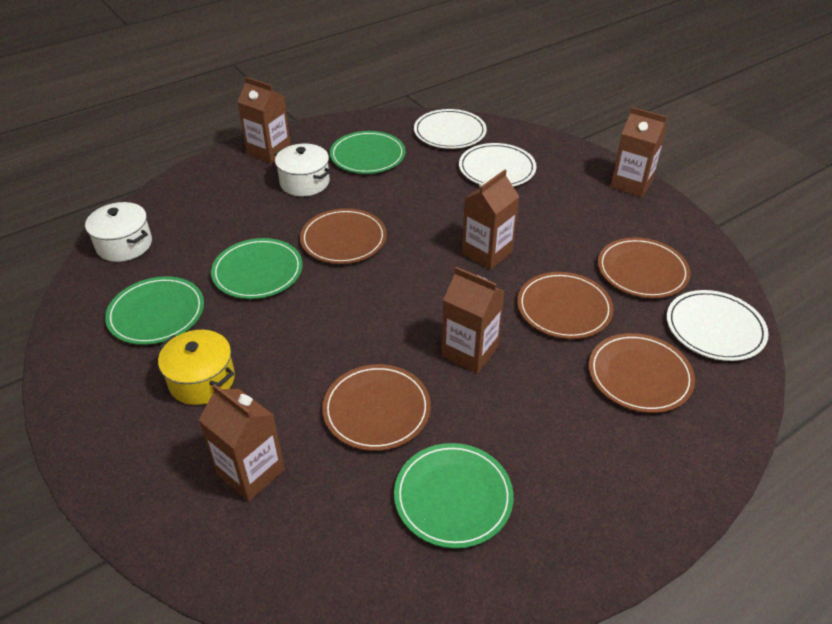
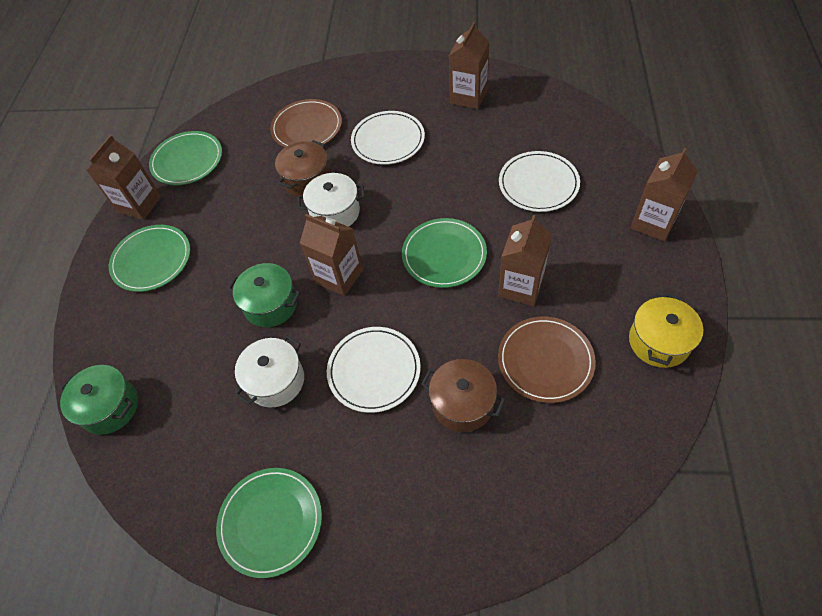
brown plate: [300,208,387,264] [322,364,431,451] [517,272,614,339] [589,333,695,413] [598,237,690,298] = 5 -> [270,99,342,148] [498,317,596,403] = 2
brown pot: none = 0 -> [275,140,330,196] [421,359,505,432] = 2
green pot: none = 0 -> [60,365,138,435] [228,263,301,327] = 2

